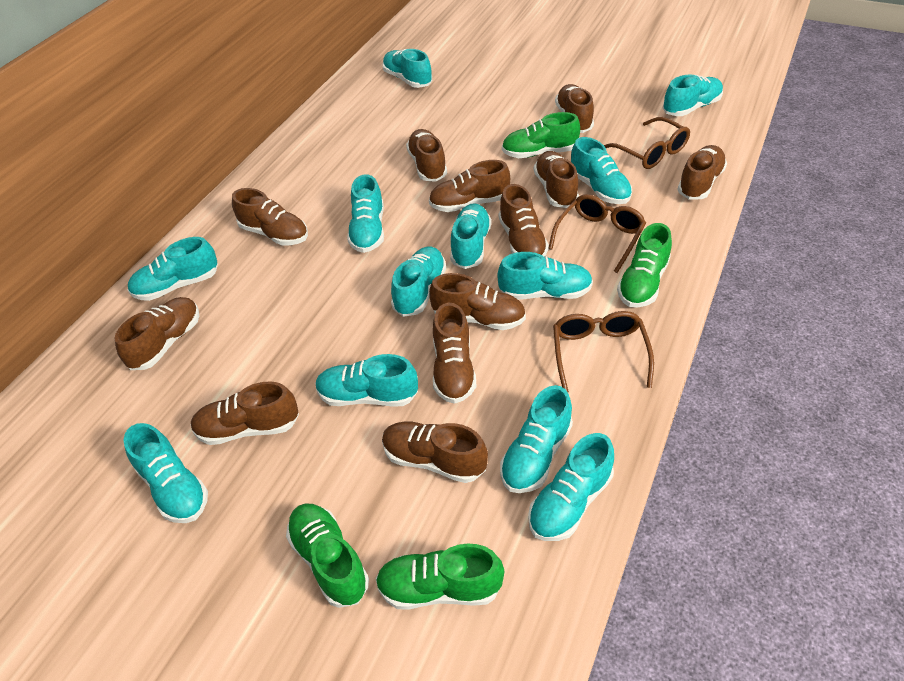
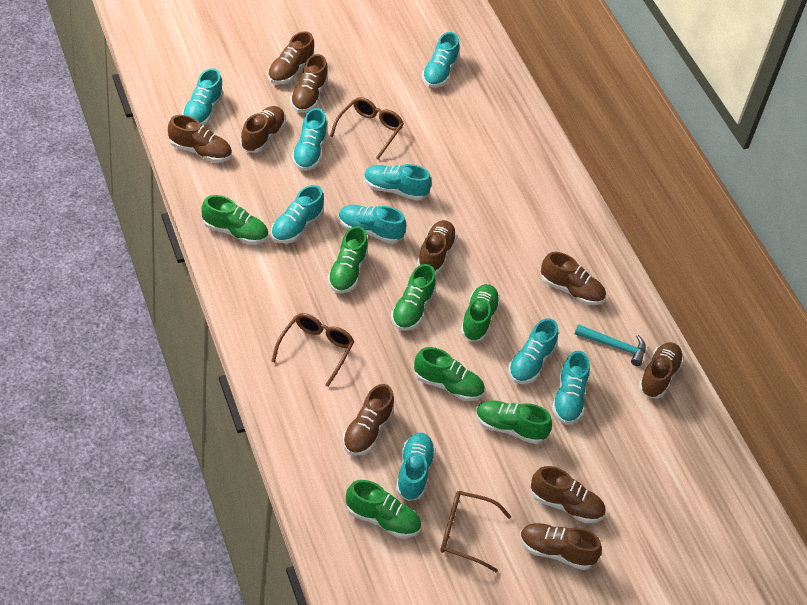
brown shoe: [115,297,199,370] [190,381,299,445] [232,188,308,245] [382,421,488,483] [406,129,447,182] [429,160,510,212] [429,273,526,330] [433,303,476,404] [499,184,549,257] [534,151,579,208] [555,84,594,133] [677,145,727,199] = 12 -> [168,115,232,162] [240,106,286,153] [267,31,314,84] [290,54,328,113] [343,384,394,456] [417,220,457,274] [520,523,602,570] [531,466,605,523] [541,252,606,305] [639,342,683,399] = 10
green shoe: [286,504,369,608] [376,544,504,610] [502,112,580,158] [617,223,672,308] = 4 -> [201,195,268,244] [327,226,368,293] [346,480,421,538] [391,264,436,331] [414,347,485,401] [460,284,500,342] [476,400,552,444] = 7
turquoise hammer: none = 0 -> [575,324,646,366] = 1
turquoise shoe: [124,423,208,523] [128,237,218,301] [315,354,418,406] [347,174,384,253] [382,49,432,88] [391,247,446,317] [450,203,491,269] [497,252,593,300] [500,385,573,493] [528,433,614,541] [571,137,632,204] [663,74,723,116] = 12 -> [182,68,223,126] [271,185,324,244] [292,108,327,171] [338,205,406,244] [364,164,431,201] [396,433,436,501] [422,32,459,88] [508,318,558,384] [552,351,590,424] = 9

